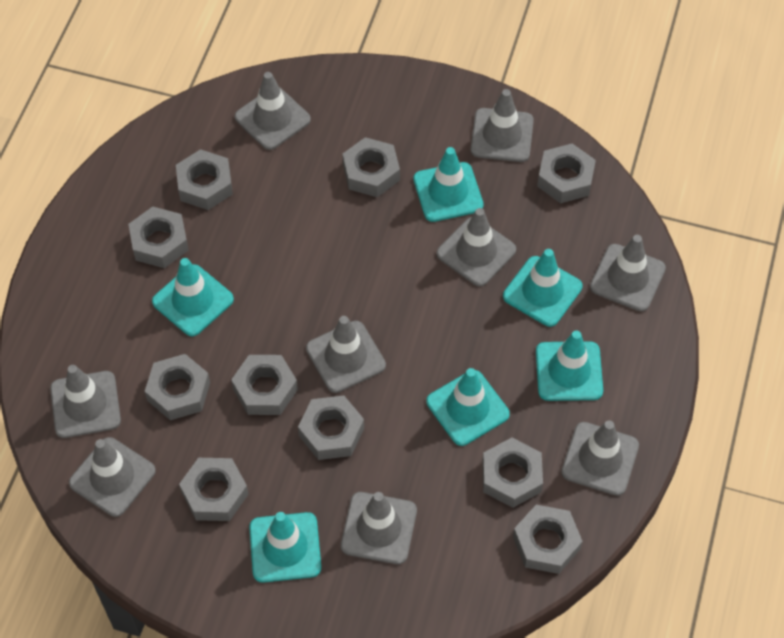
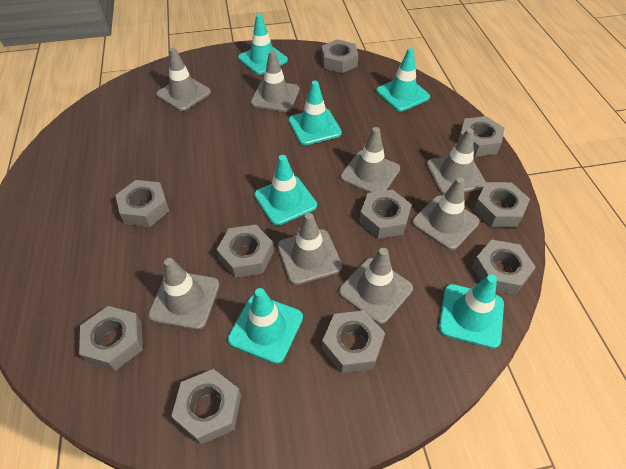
grey traffic cone: [50,365,121,438] [69,437,156,517] [235,72,311,150] [306,316,386,393] [341,492,417,564] [437,208,516,287] [471,89,534,162] [561,420,639,496] [590,235,666,311] = 9 -> [148,258,220,330] [156,48,211,111] [251,50,299,112] [277,213,342,285] [339,248,413,324] [340,127,400,193] [412,177,480,250] [426,128,486,195] = 8

